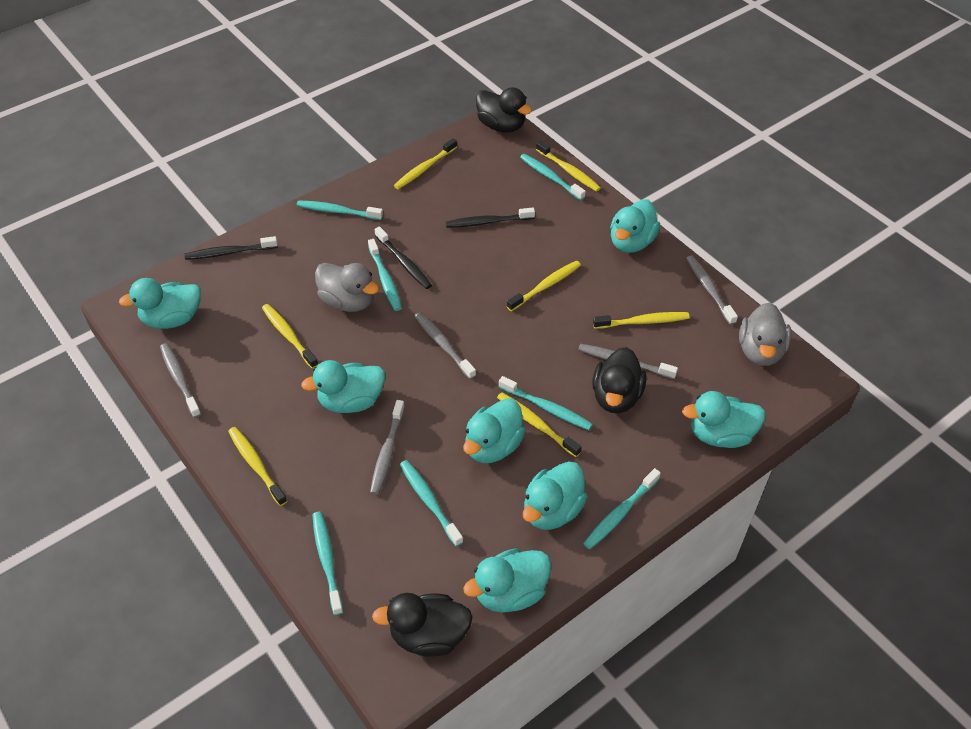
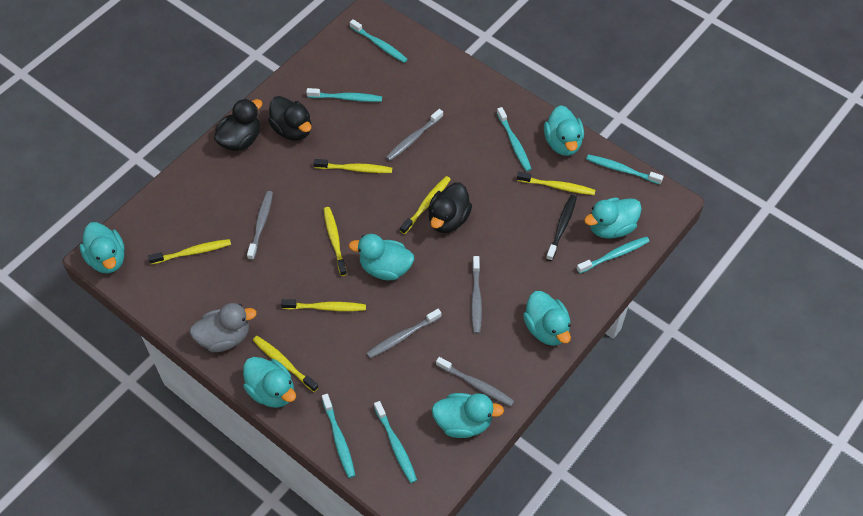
black toothbrush: [184,236,278,260] [375,227,432,289] [446,208,535,228] = 3 -> [546,195,577,261] = 1
grey duck: [315,263,379,312] [739,303,792,366] = 2 -> [190,303,257,352] = 1

